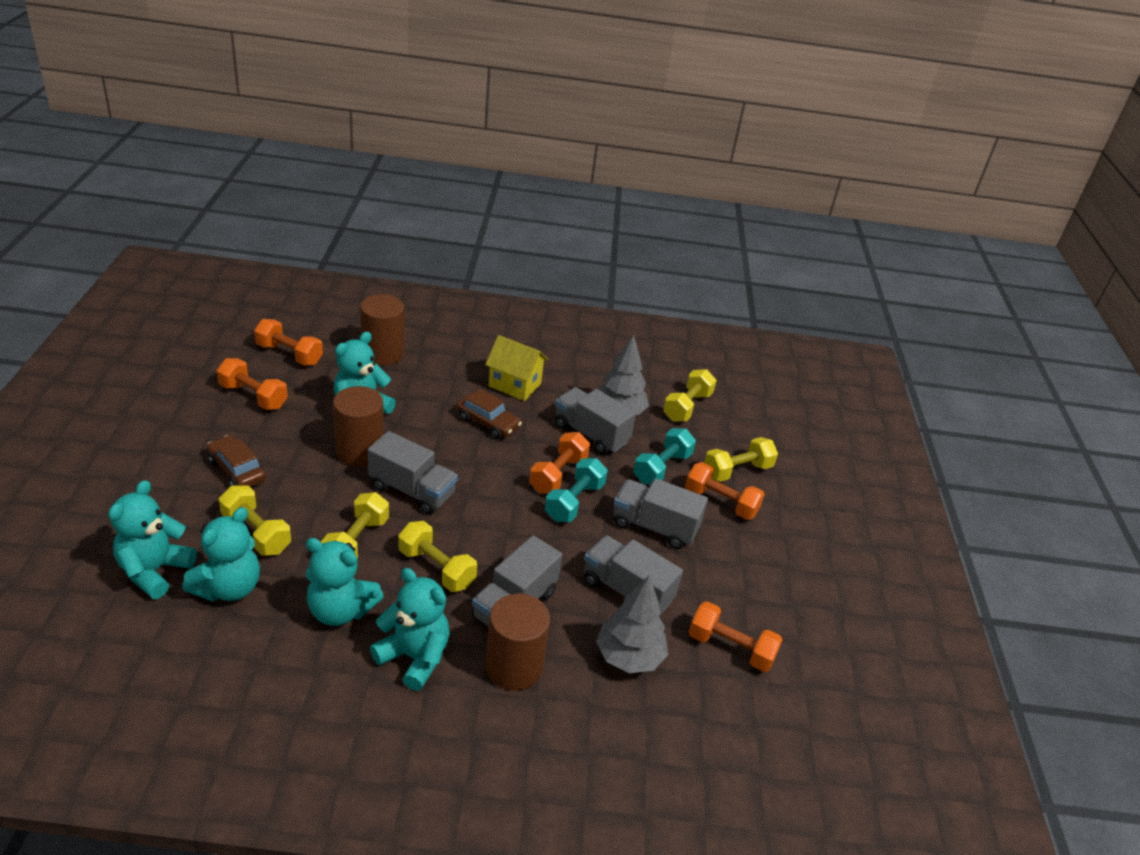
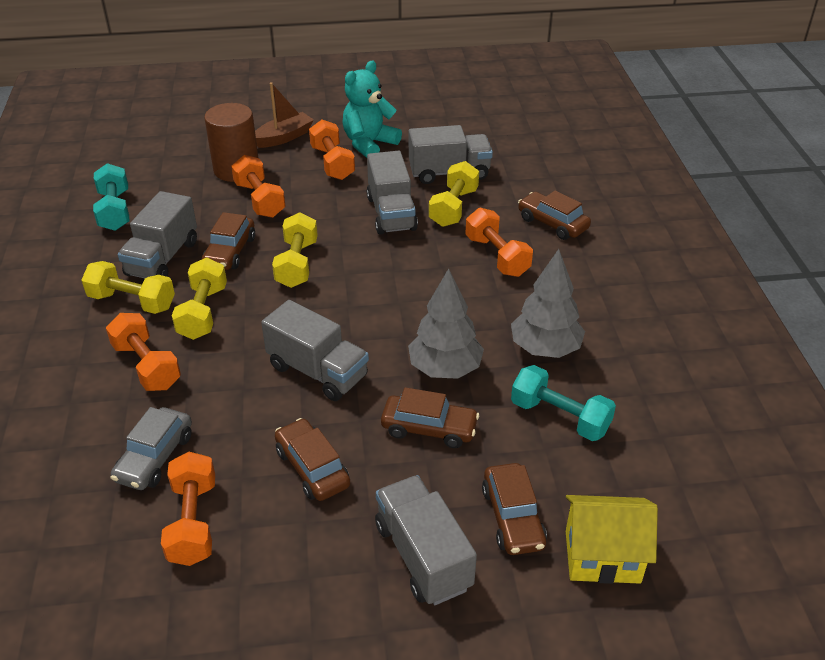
brown boat: none = 0 -> [255,82,314,148] = 1
brown car: [207,435,266,487] [456,389,522,439] = 2 -> [202,212,255,270] [275,418,350,501] [381,387,479,448] [482,463,547,555] [518,191,591,240] = 5
brown cylinder: [333,386,384,466] [360,294,404,366] [485,593,550,691] = 3 -> [204,103,258,182] = 1
grey car: none = 0 -> [110,407,192,490] = 1
turquoise teddy bear: [108,480,197,599] [182,507,260,602] [306,538,384,626] [333,332,396,414] [370,568,450,691] = 5 -> [343,61,402,158] = 1
yellow dumbbell: [219,485,291,556] [321,492,389,559] [398,521,477,592] [663,369,717,422] [704,437,778,482] = 5 -> [82,261,175,314] [172,258,227,340] [272,212,318,288] [429,161,479,227] = 4

